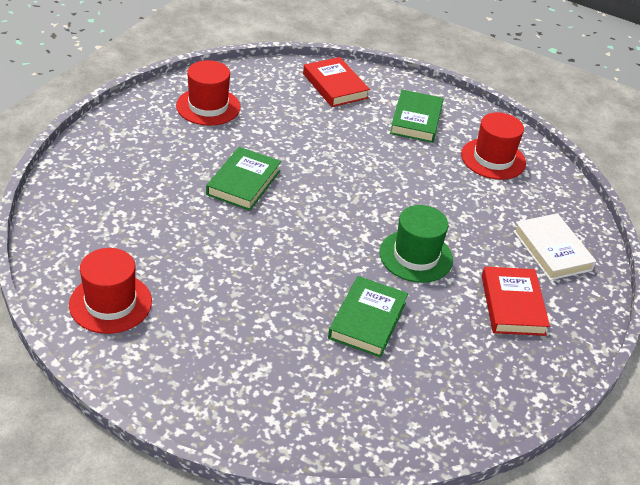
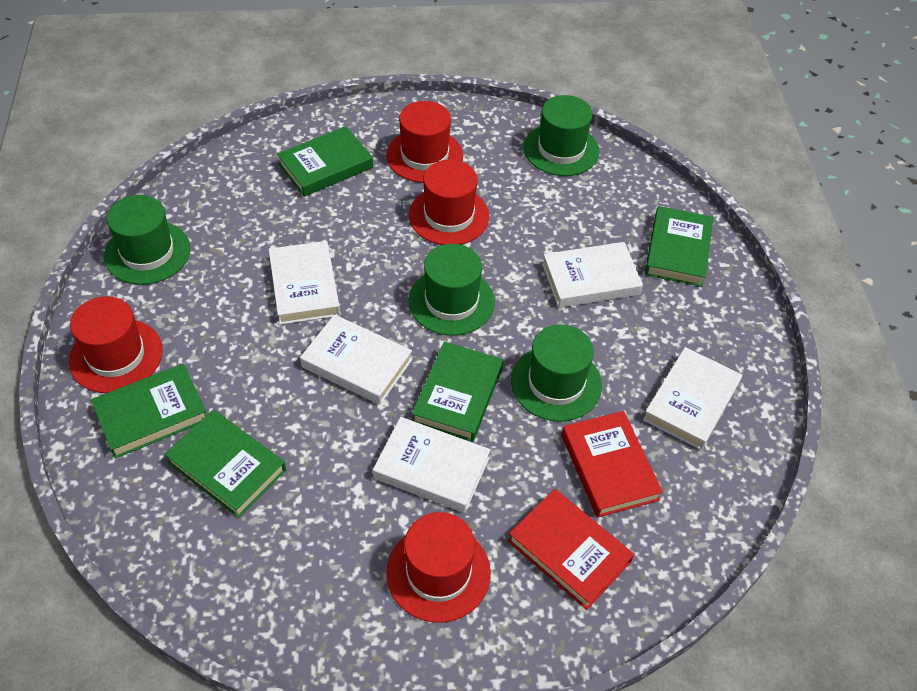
green book: [206,147,281,211] [328,276,408,358] [390,89,444,143] = 3 -> [91,364,207,459] [164,410,286,518] [277,126,373,197] [412,342,503,442] [645,206,714,287] = 5
green hat: [380,205,453,283] = 1 -> [104,195,190,285] [409,244,495,336] [511,324,602,422] [524,95,600,176] = 4
red hat: [69,248,152,334] [176,60,240,126] [461,112,526,180] = 3 -> [69,296,163,393] [386,101,463,183] [386,512,491,623] [409,160,489,245] = 4
white book: [513,213,596,280] = 1 -> [269,241,340,325] [300,314,412,405] [373,417,490,513] [542,242,643,308] [643,347,742,450] = 5

